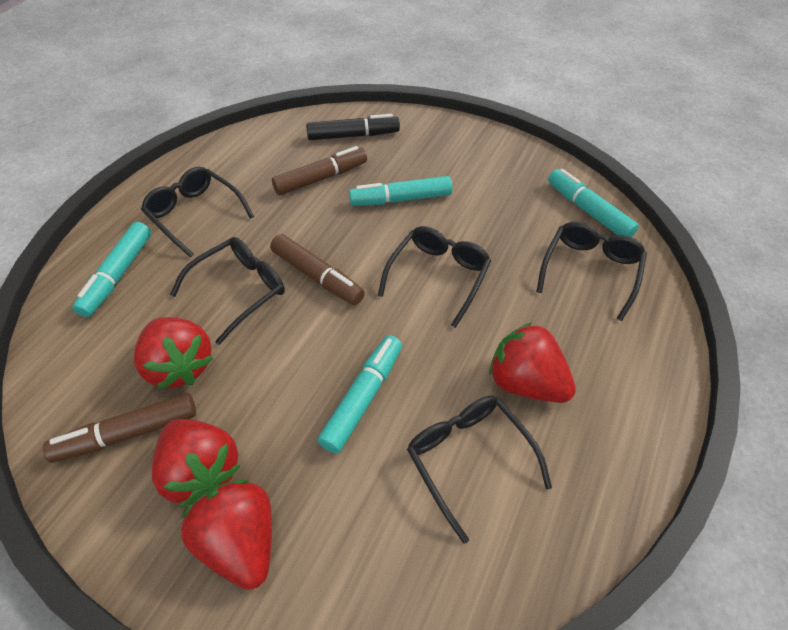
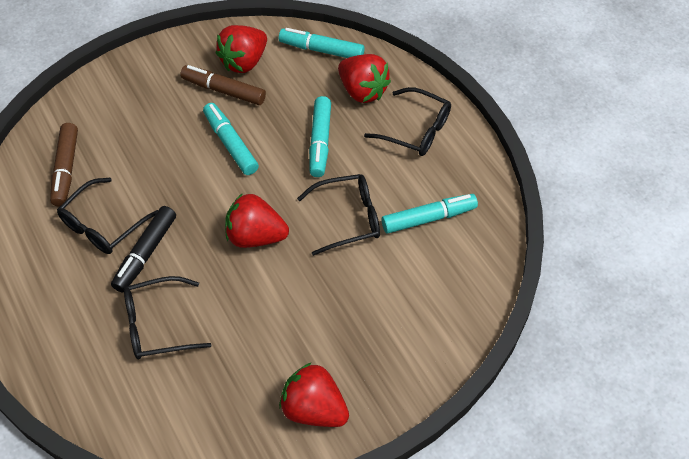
black glasses: [141,167,254,258] [170,237,285,345] [378,226,491,328] [407,396,552,544] [536,222,647,321] = 5 -> [57,178,158,254] [124,276,212,359] [297,174,380,256] [364,87,451,156] = 4
brown marker: [43,393,196,463] [270,234,365,305] [272,146,367,195] = 3 -> [50,123,78,207] [180,65,266,105] = 2

